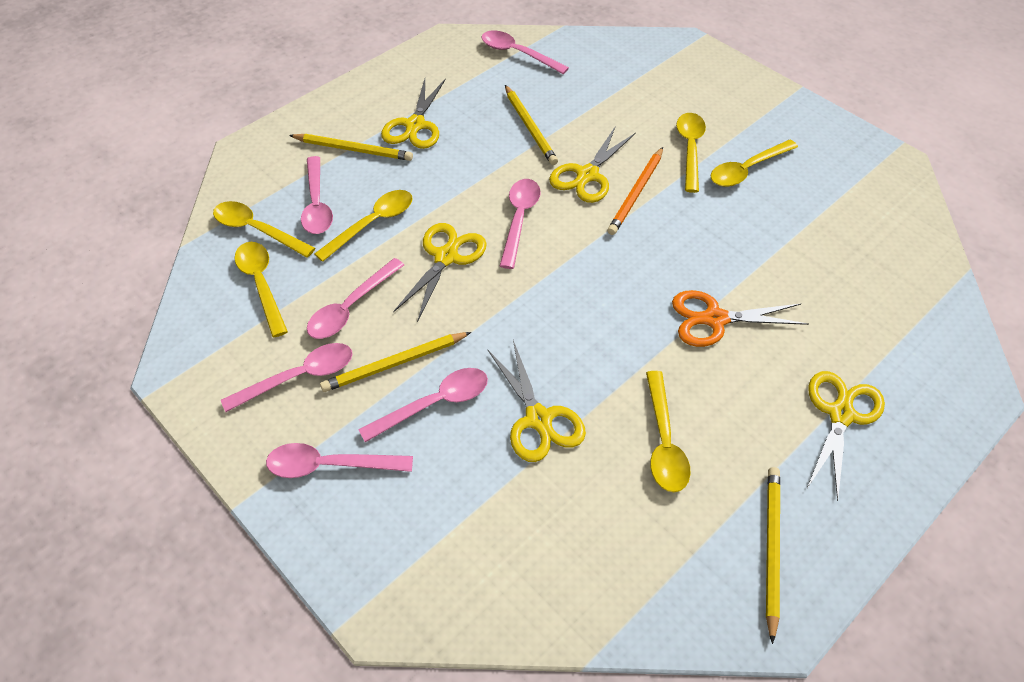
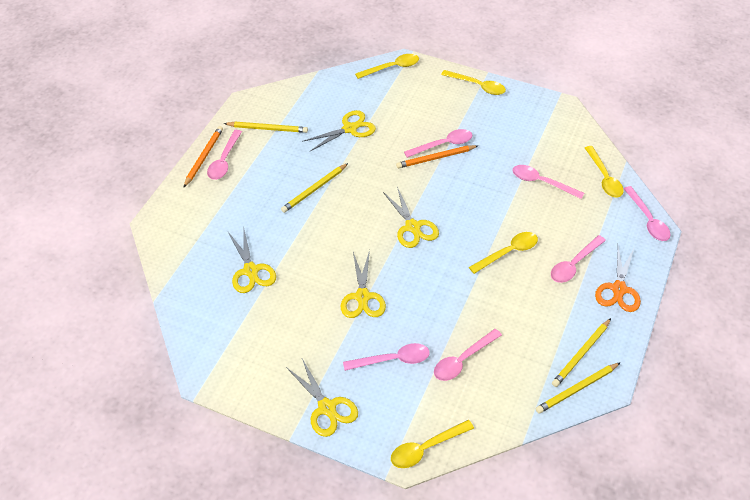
orange pencil: [607,147,663,235] = 1 -> [183,126,223,188] [396,145,478,168] = 2
yellow spoon: [213,201,315,258] [235,242,288,337] [314,190,412,262] [646,371,690,492] [676,113,706,193] [710,140,798,187] = 6 -> [355,54,419,79] [391,420,474,468] [441,70,506,95] [469,232,538,274] [585,146,624,197] = 5

